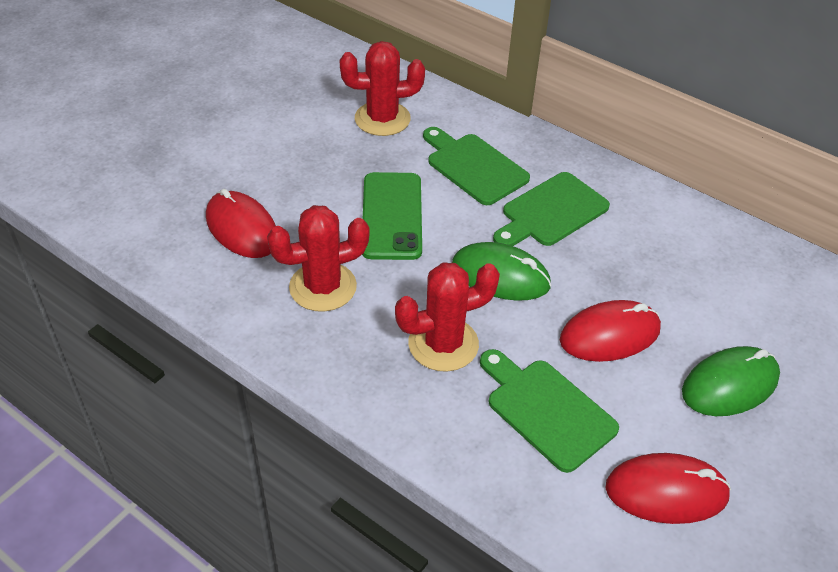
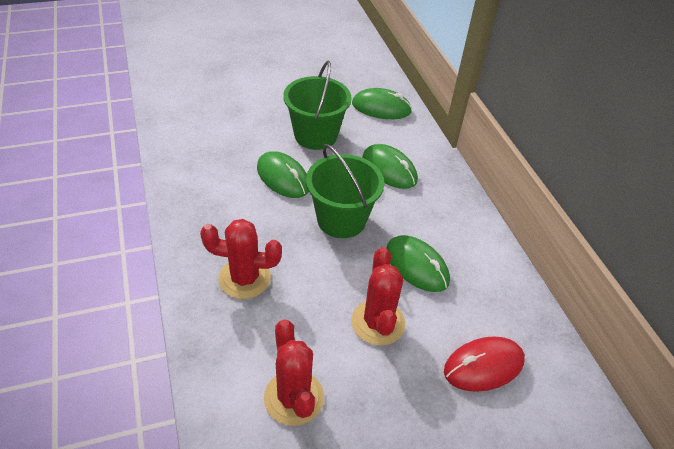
green bucket: none = 0 -> [283,61,352,150] [306,144,384,238] = 2
green cutting board: [423,127,530,205] [480,349,619,473] [493,172,610,246] = 3 -> none = 0
green mouse: [452,242,551,301] [682,346,780,416] = 2 -> [257,151,309,198] [352,88,412,119] [362,144,418,189] [386,235,450,292] = 4
green phone: [362,172,422,260] = 1 -> none = 0
red mouse: [206,189,276,258] [560,300,661,362] [605,453,731,524] = 3 -> [444,336,525,392] = 1

